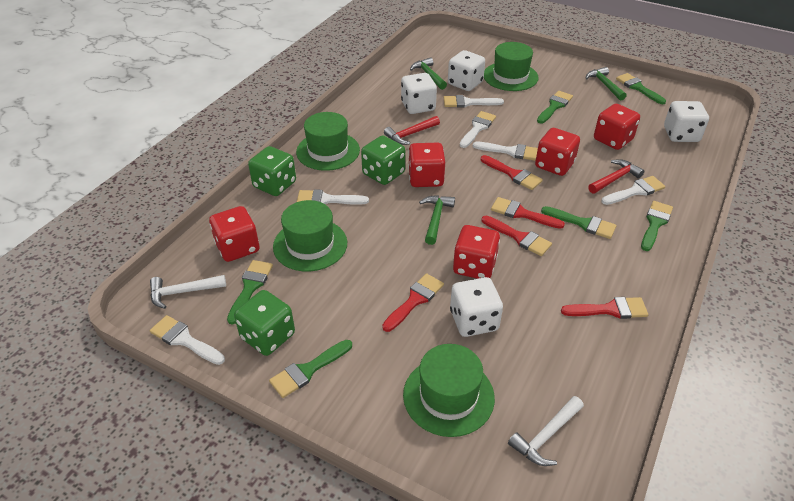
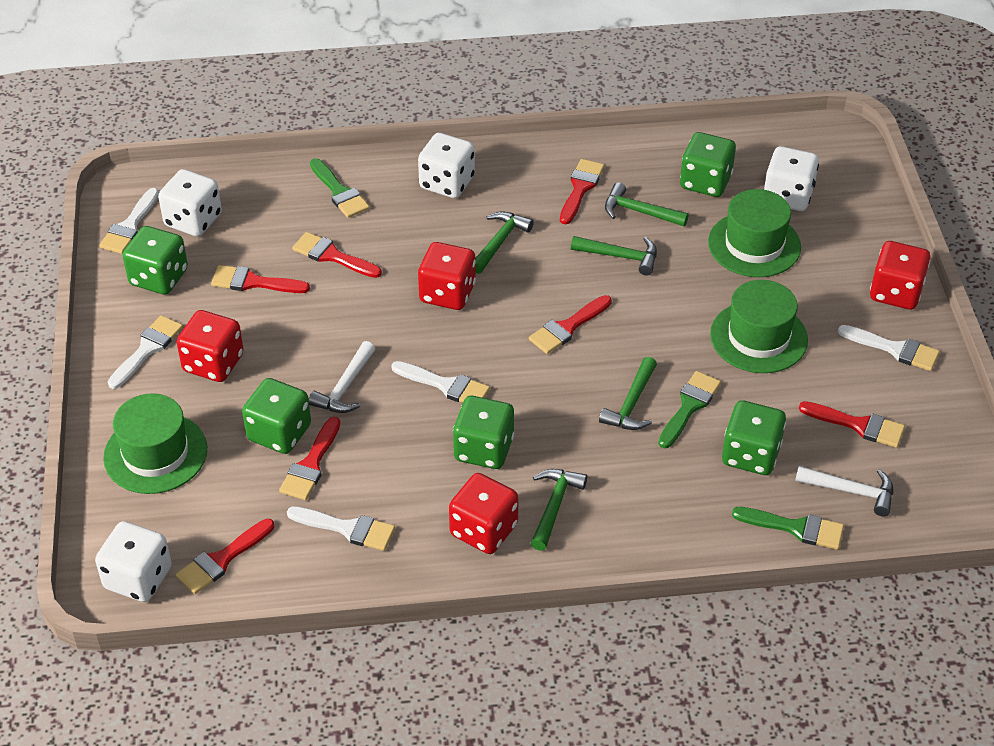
green brush: [227,260,273,325] [269,340,352,398] [537,91,573,123] [541,206,616,239] [616,73,666,104] [641,201,673,251] = 6 -> [310,158,370,218] [658,371,721,448] [732,507,844,550] = 3
green dice: [234,290,295,356] [248,146,296,196] [361,135,405,185] = 3 -> [123,226,188,295] [242,378,311,454] [453,396,514,469] [680,132,736,197] [722,400,786,475] = 5
green hammer: [410,57,447,90] [419,195,455,245] [586,67,627,101] = 3 -> [475,211,534,274] [531,469,587,551] [571,236,657,276] [599,357,657,430] [605,182,689,226] = 5
green hat: [273,200,347,272] [296,112,360,171] [403,344,495,437] [484,42,539,91] = 4 -> [103,393,207,494] [708,189,801,277] [710,280,808,373] = 3
red brush: [382,273,444,332] [481,155,543,190] [481,215,552,256] [491,197,565,229] [561,297,648,319] = 5 -> [176,519,275,594] [211,265,310,293] [279,417,340,500] [292,232,382,278] [529,295,612,354] [560,159,604,225] [799,401,905,448] = 7
red dice: [209,206,259,262] [408,143,445,187] [453,225,500,279] [535,128,580,176] [594,104,640,150] = 5 -> [177,310,244,382] [418,242,476,310] [449,473,519,554] [870,241,930,310] = 4
red hammer: [384,116,440,145] [588,159,644,194] = 2 -> none = 0
white brush: [150,315,225,365] [297,189,369,204] [444,95,504,108] [460,111,496,148] [473,142,538,161] [602,176,665,205] = 6 -> [99,188,159,254] [108,315,183,389] [287,506,395,551] [391,361,490,403] [838,325,940,371] = 5

